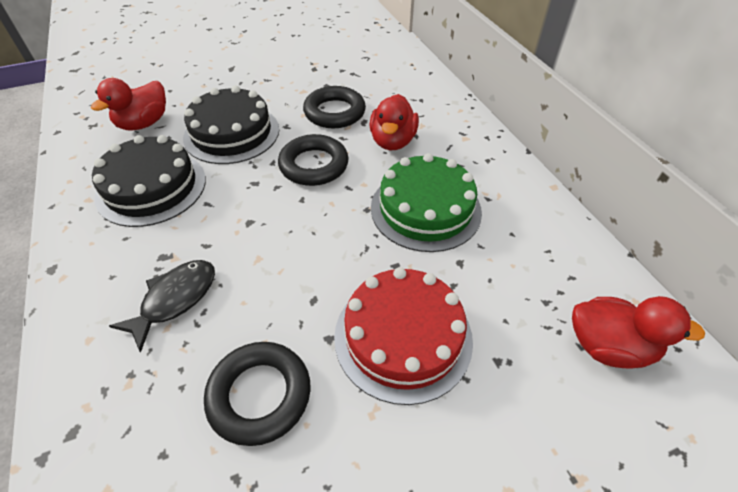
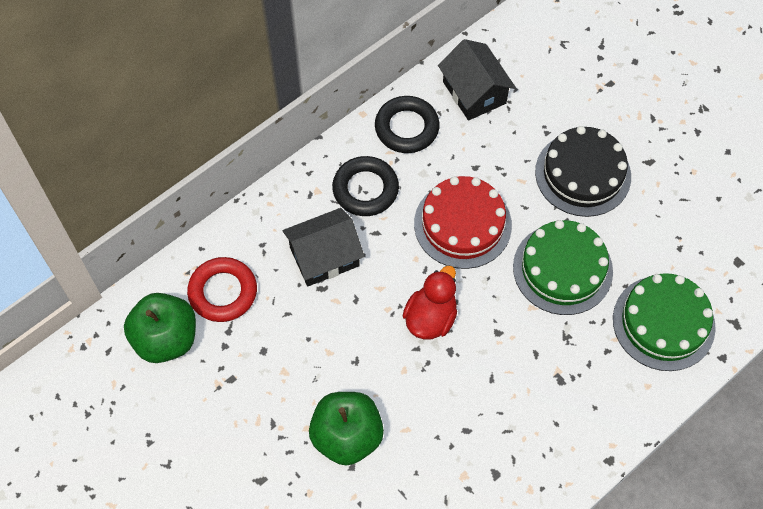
black cake: [92,135,206,227] [183,86,279,164] = 2 -> [535,126,631,217] = 1
black fish: [109,260,215,353] = 1 -> none = 0
black house: none = 0 -> [282,208,365,286] [438,39,516,121] = 2
black ring: [204,342,310,446] [278,134,349,186] [303,86,366,128] = 3 -> [332,156,399,216] [375,96,440,153] = 2
green apple: none = 0 -> [124,293,196,363] [309,392,384,466] = 2
green cake: [371,153,482,252] = 1 -> [513,220,613,315] [613,273,716,371] = 2
red duck: [91,78,166,130] [370,94,419,150] [572,296,705,369] = 3 -> [402,265,457,339] = 1
red ring: none = 0 -> [187,257,257,322] = 1

